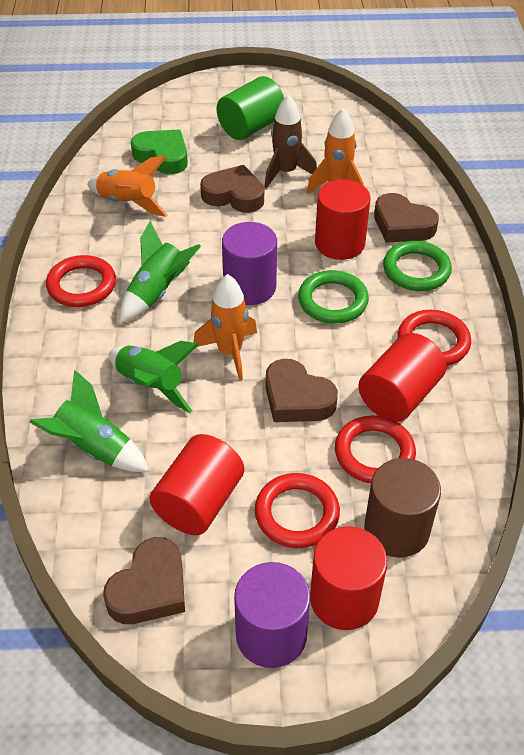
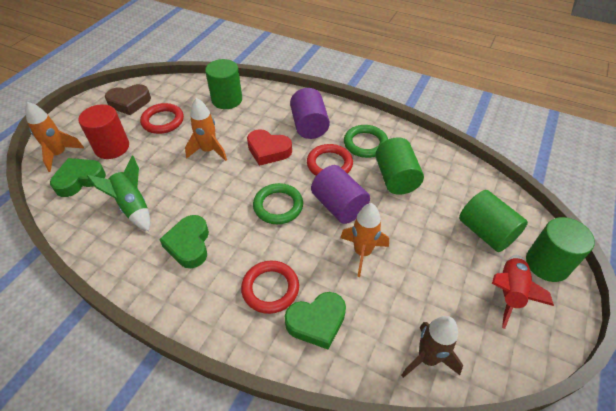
brown cylinder: [364,458,441,558] = 1 -> none = 0
brown heart: [103,537,185,624] [200,165,264,213] [266,359,338,422] [374,193,439,243] = 4 -> [105,84,151,115] = 1
green cylinder: [217,76,284,140] = 1 -> [205,59,242,109] [375,137,424,195] [459,190,528,252] [526,217,595,282] = 4
green heart: [131,130,188,174] = 1 -> [50,158,106,197] [159,215,209,268] [285,292,346,350] = 3
green rocket: [29,370,149,472] [109,341,199,413] [120,221,201,323] = 3 -> [87,156,150,231] = 1
red cylinder: [149,434,244,535] [310,526,387,630] [315,179,371,260] [358,333,447,422] = 4 -> [78,104,129,159] = 1
red heart: none = 0 -> [247,129,292,166] = 1
red ring: [46,255,116,307] [255,473,340,548] [335,416,416,483] [398,310,471,366] = 4 -> [140,103,184,134] [241,261,299,314] [307,144,353,176] = 3
red rocket: none = 0 -> [492,255,554,329] = 1

